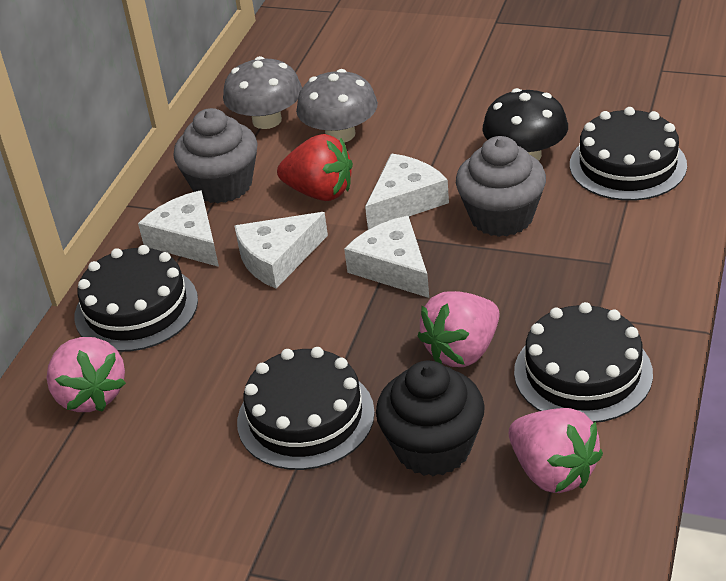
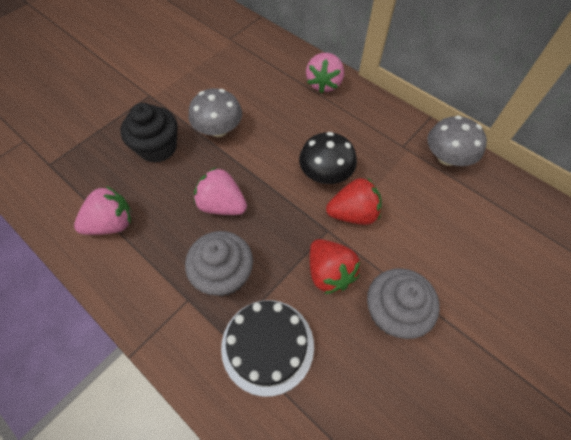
black cake: [74,245,198,352] [237,347,375,470] [514,302,653,423] [570,107,687,201] = 4 -> [221,300,314,397] = 1
red strawberry: [277,134,353,201] = 1 -> [310,239,360,294] [326,177,382,225] = 2
white cheese: [138,190,219,267] [235,212,328,289] [344,216,429,298] [365,154,449,230] = 4 -> none = 0

